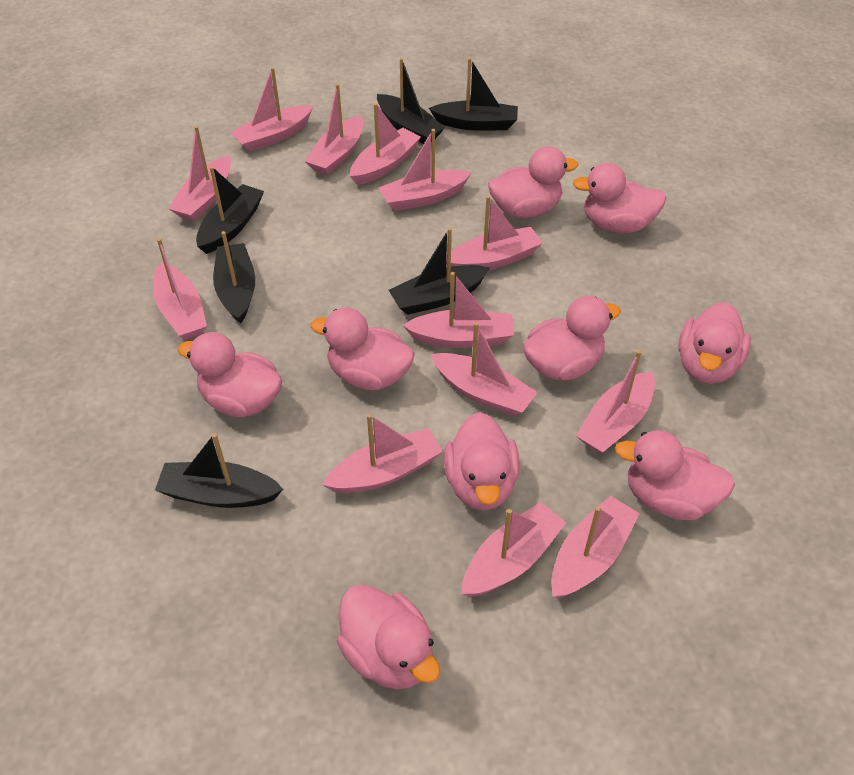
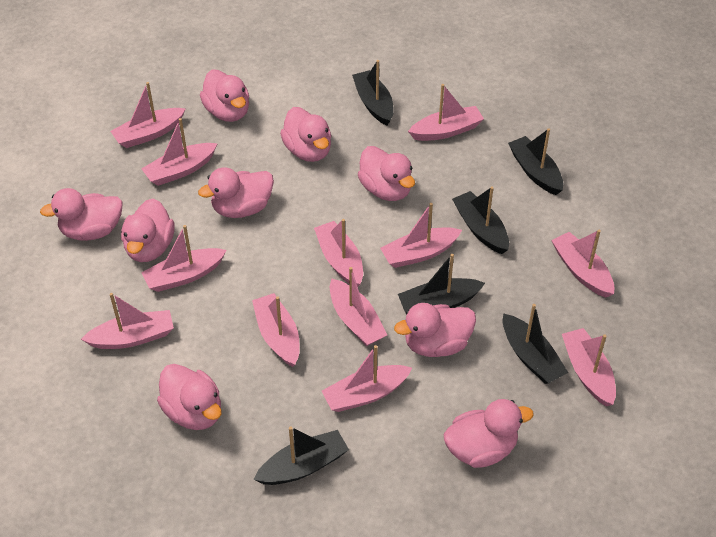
pink boat: [153,238,207,340] [168,126,231,221] [230,67,313,152] [304,84,364,175] [322,414,443,494] [350,103,421,185] [378,129,472,211] [402,272,514,348] [430,322,537,416] [446,196,543,270] [462,502,566,597] [551,496,640,598] [576,350,655,454] = 13 -> [81,293,174,349] [110,82,185,148] [141,225,227,292] [142,118,218,186] [252,293,300,367] [314,219,363,287] [322,345,412,412] [330,267,387,346] [380,203,462,268] [408,84,484,141] [551,230,614,298] [562,328,616,406] = 12

